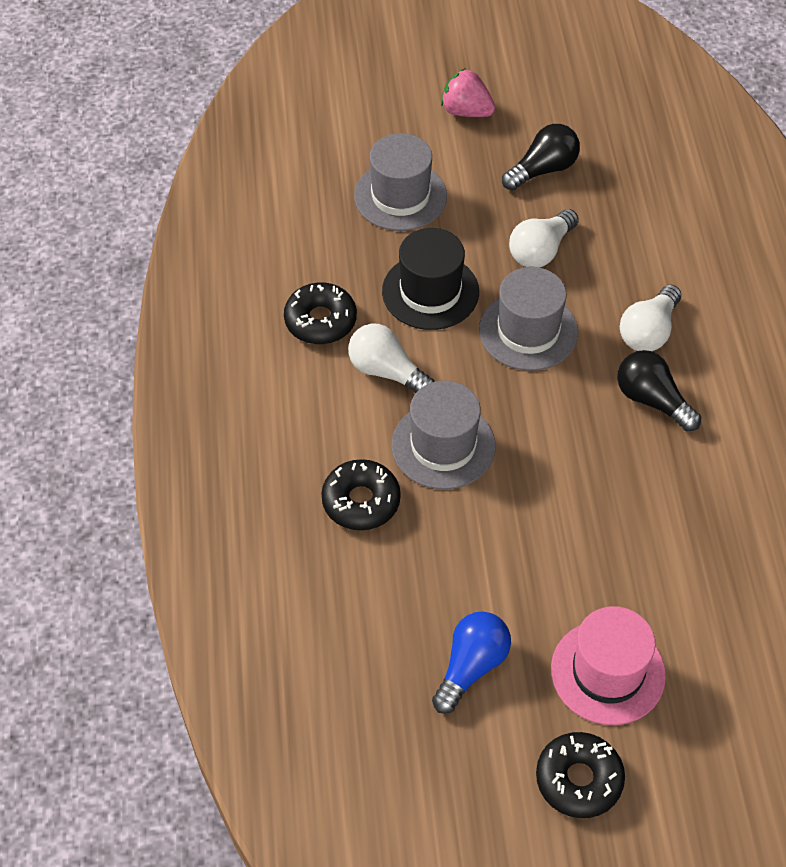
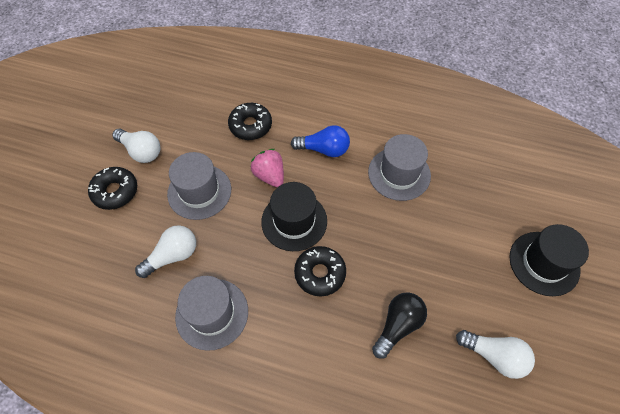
black hat: [382,228,479,330] = 1 -> [261,182,327,251] [509,224,589,296] = 2
black light bulb: [502,124,580,191] [617,350,701,432] = 2 -> [372,293,427,359] = 1
pink hat: [551,606,666,725] = 1 -> none = 0

